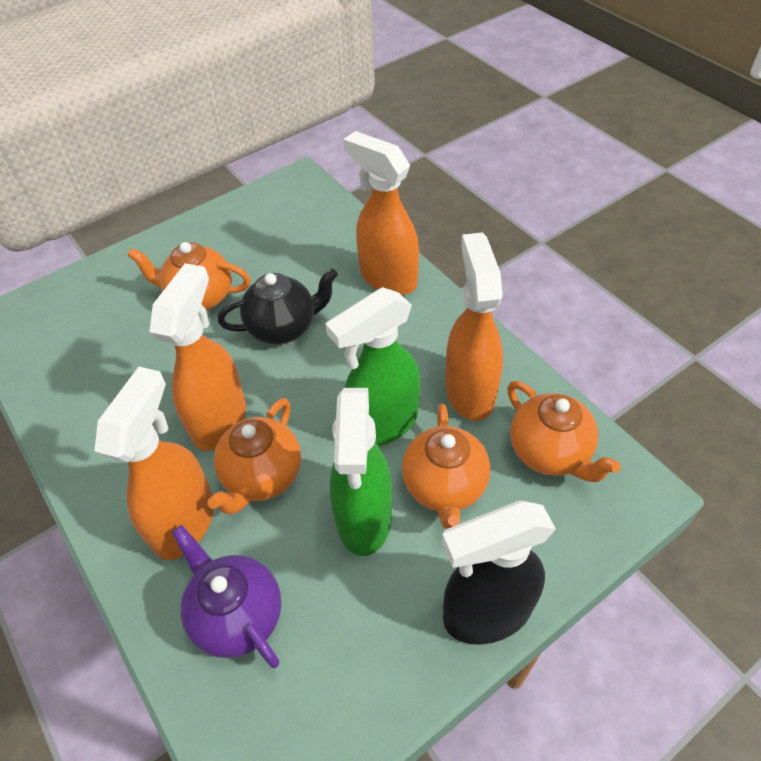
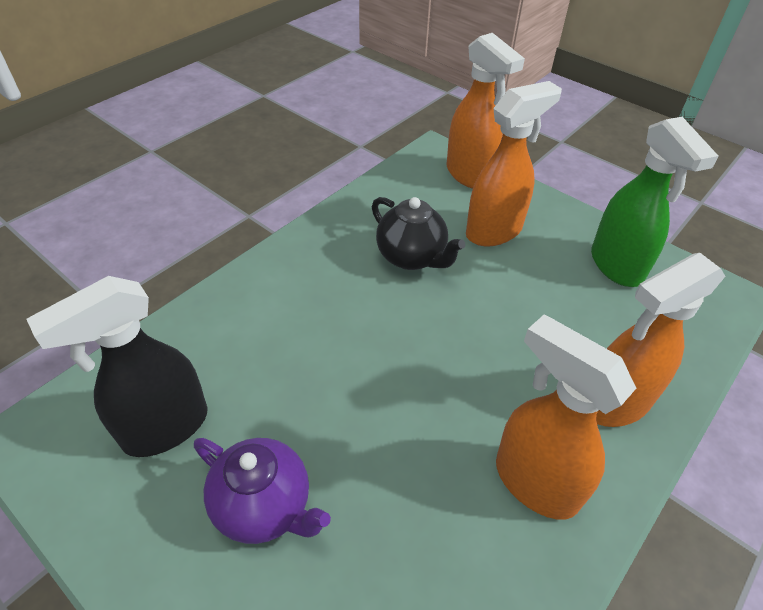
green spray bottle: [325,287,420,446] [330,388,392,556] = 2 -> [591,117,719,287] = 1
orange teapot: [127,242,250,310] [207,398,301,515] [402,403,490,529] [507,381,621,482] = 4 -> none = 0

